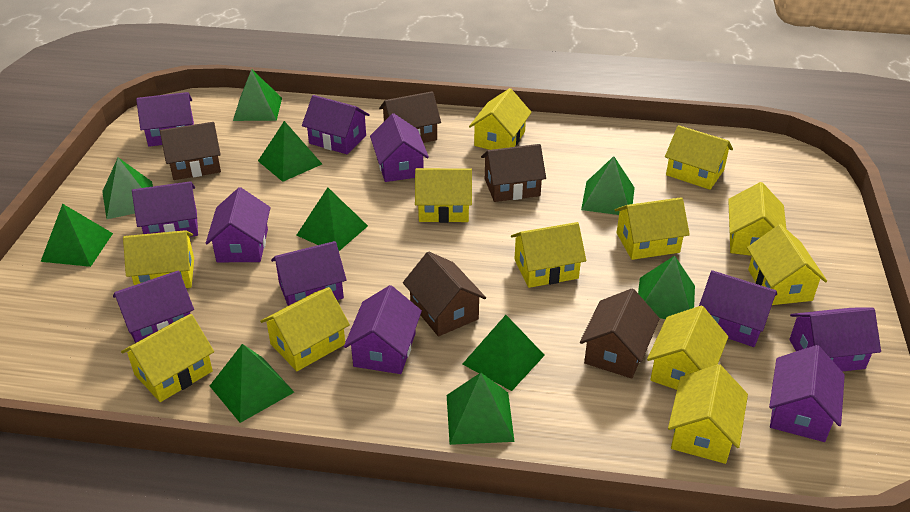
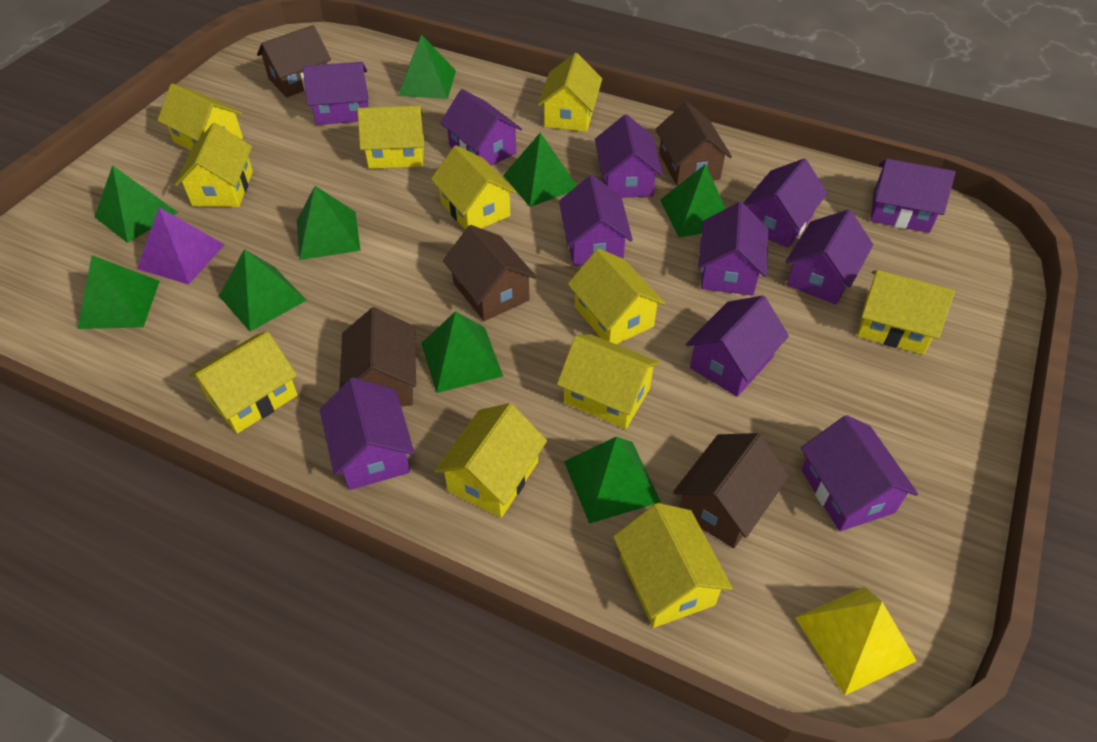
green pyramid: [41,204,113,267] [102,158,153,219] [210,344,294,423] [233,69,282,121] [258,121,322,182] [296,187,368,251] [447,373,515,445] [463,315,545,391] [581,156,635,215] [638,256,695,319] = 10 -> [78,255,160,329] [95,165,178,243] [219,249,307,331] [297,186,361,260] [398,34,456,99] [421,311,503,393] [503,132,577,207] [564,437,661,524] [660,164,726,237] = 9
purple pyramid: none = 0 -> [137,207,225,285] = 1
yellow house: [121,314,214,402] [123,230,194,288] [260,287,350,371] [415,168,472,223] [469,88,532,150] [511,222,586,288] [615,197,690,260] [647,306,728,390] [665,125,733,190] [668,364,748,464] [728,182,786,256] [747,224,827,305] = 12 -> [157,84,243,151] [175,123,253,207] [189,331,298,434] [357,105,424,169] [431,145,517,230] [434,403,547,518] [538,53,602,132] [557,334,660,429] [567,248,665,344] [613,503,733,628] [857,270,955,355] = 11
yellow pyramid: none = 0 -> [795,587,917,696] = 1

